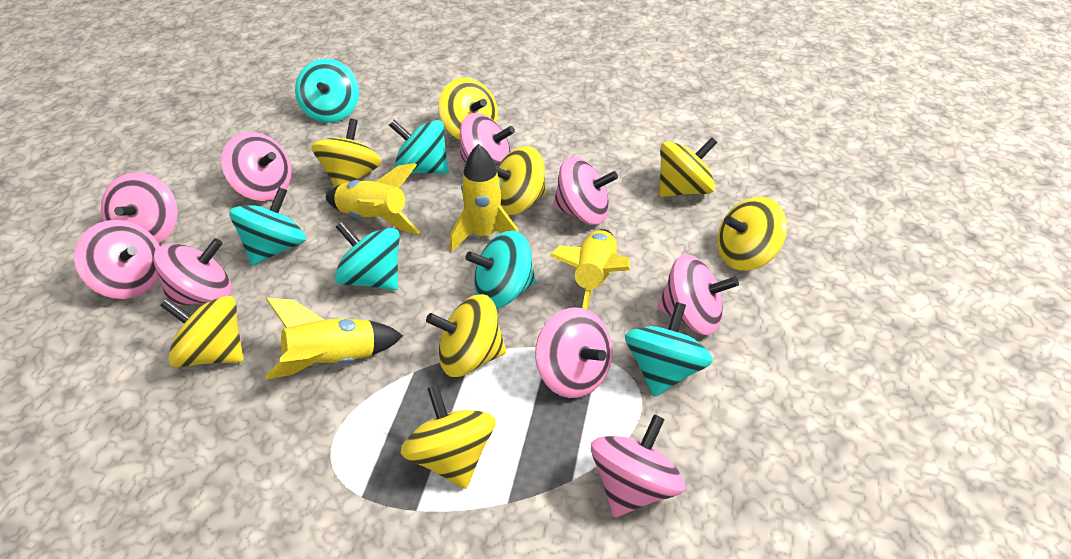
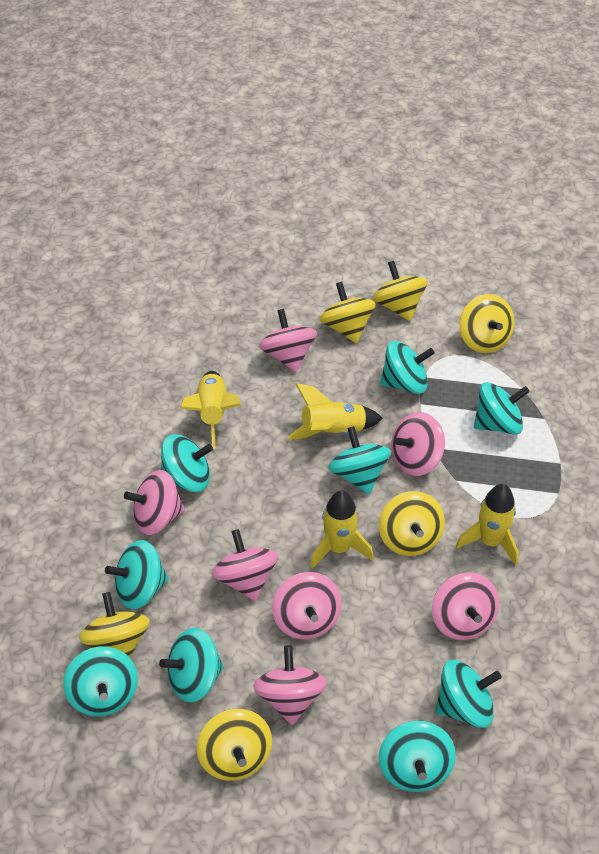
pink spinning top: [74,220,160,299] [101,172,178,243] [153,238,232,306] [221,132,292,201] [460,113,515,167] [535,307,613,398] [553,157,618,225] [591,414,686,517] [657,254,739,335] = 9 -> [124,470,185,535] [212,529,278,602] [253,645,327,725] [259,309,317,372] [272,572,342,640] [391,412,445,476] [432,572,499,640] = 7
turquoise spinning top: [229,187,306,266] [295,59,359,123] [335,221,400,290] [389,120,449,174] [466,230,536,308] [625,302,713,397] = 6 -> [63,646,138,716] [105,540,169,609] [159,628,224,702] [161,434,213,492] [328,426,391,494] [379,721,456,792] [380,341,434,394] [435,660,502,728] [474,382,530,434] = 9
yellow spinning top: [160,296,244,367] [311,118,382,187] [401,385,496,489] [426,294,506,377] [439,78,498,140] [496,146,546,215] [659,137,717,197] [717,197,787,271] = 8 -> [79,592,150,657] [197,709,272,781] [319,282,376,343] [373,261,428,321] [379,491,445,556] [460,294,515,353] = 6

